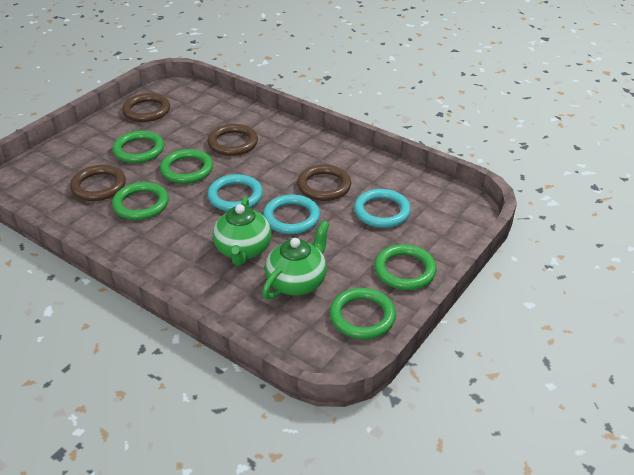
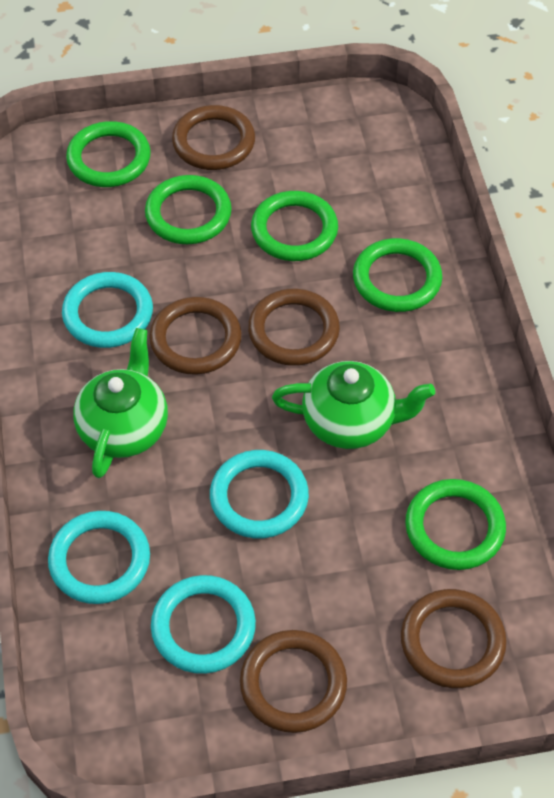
brown ring: [70,165,126,201] [122,93,170,122] [207,124,258,156] [297,165,351,201] = 4 -> [149,297,242,375] [172,105,255,170] [240,630,347,733] [248,289,340,366] [401,589,507,688] = 5
turquoise ring: [207,174,263,211] [263,194,320,234] [354,189,411,228] = 3 -> [48,511,150,604] [62,272,153,348] [151,575,256,674] [210,450,309,538] = 4

